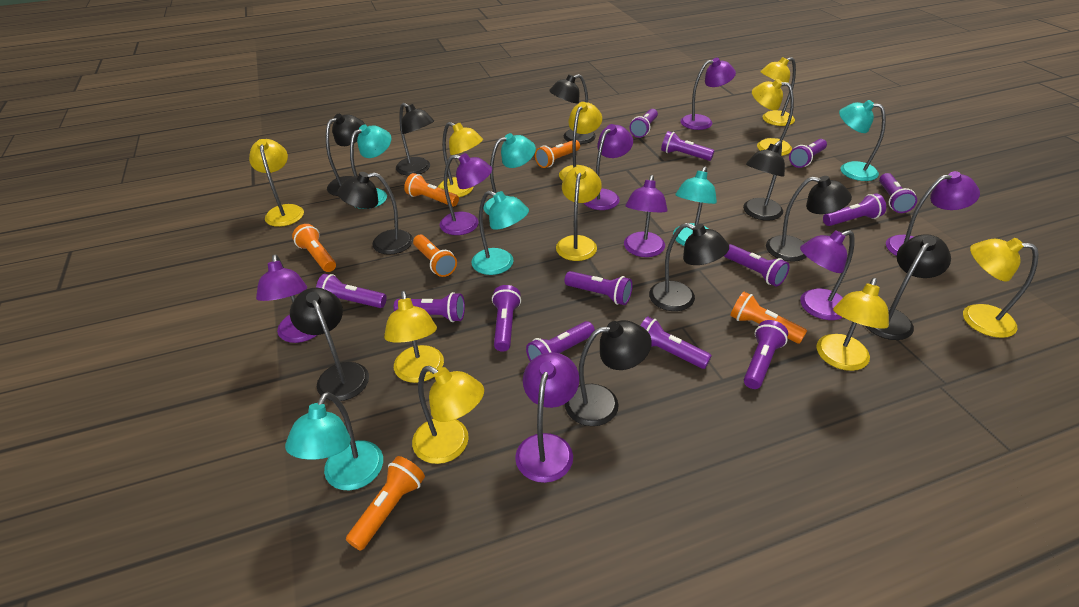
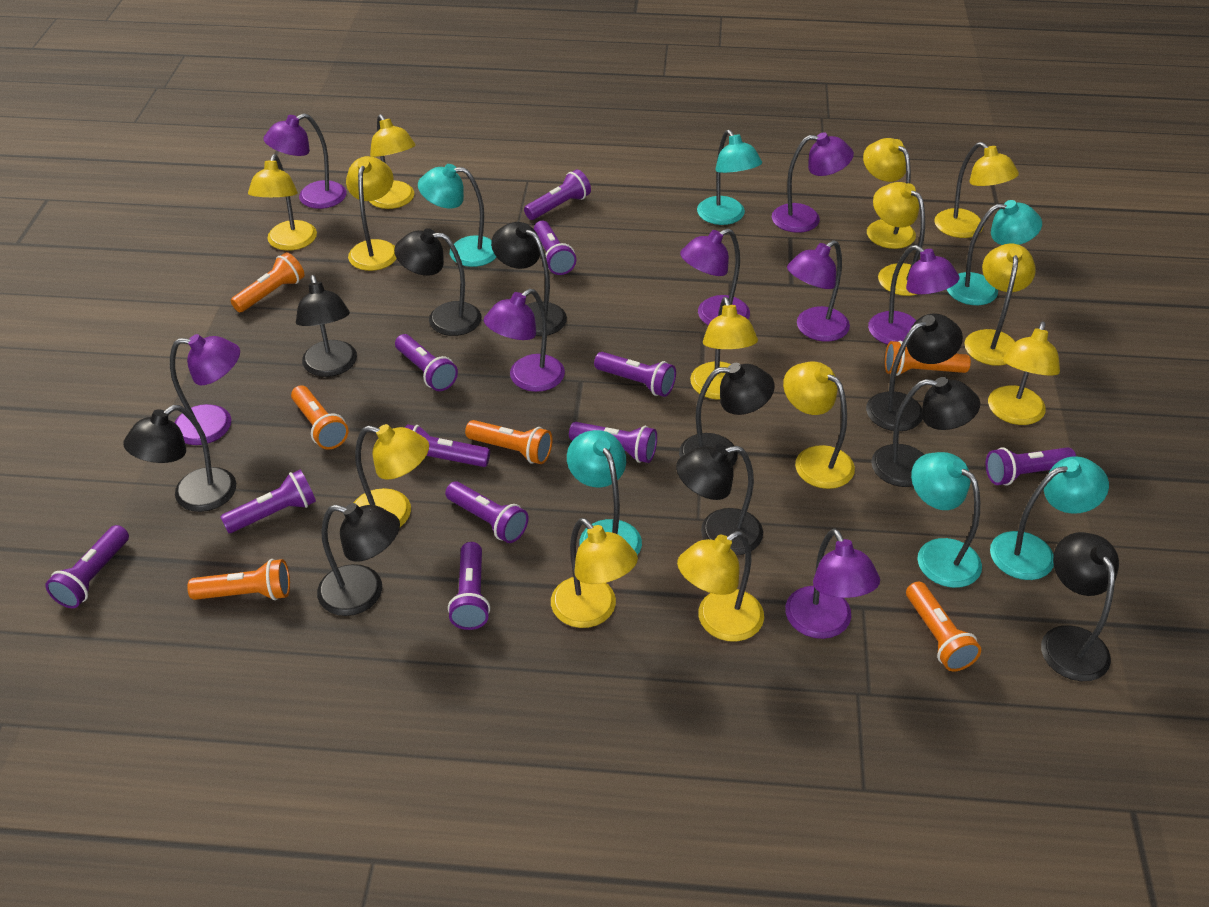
purple flashlight: [316,274,387,308] [394,292,465,322] [492,285,521,352] [526,321,595,362] [564,271,633,305] [630,109,658,138] [640,316,712,369] [661,131,714,161] [724,244,790,287] [744,320,788,389] [789,139,827,168] [823,193,886,226] [879,173,917,213] = 13 -> [45,525,129,608] [220,470,316,533] [395,334,458,391] [405,424,490,467] [445,481,529,543] [448,542,490,630] [524,170,591,220] [534,221,576,275] [569,422,657,463] [594,352,676,397] [986,447,1076,485] = 11
yellow lamp: [249,139,304,227] [384,291,444,383] [412,366,484,464] [438,122,483,197] [556,166,602,261] [559,102,602,181] [752,79,794,156] [760,57,796,126] [817,278,889,371] [963,238,1039,338] = 10 -> [248,154,317,251] [346,156,397,271] [354,424,429,527] [369,114,415,209] [551,518,638,628] [677,531,764,642] [690,297,758,400] [783,361,855,489] [863,138,916,249] [873,182,925,296] [934,142,1019,238] [964,244,1036,366] [988,321,1060,425] = 13

